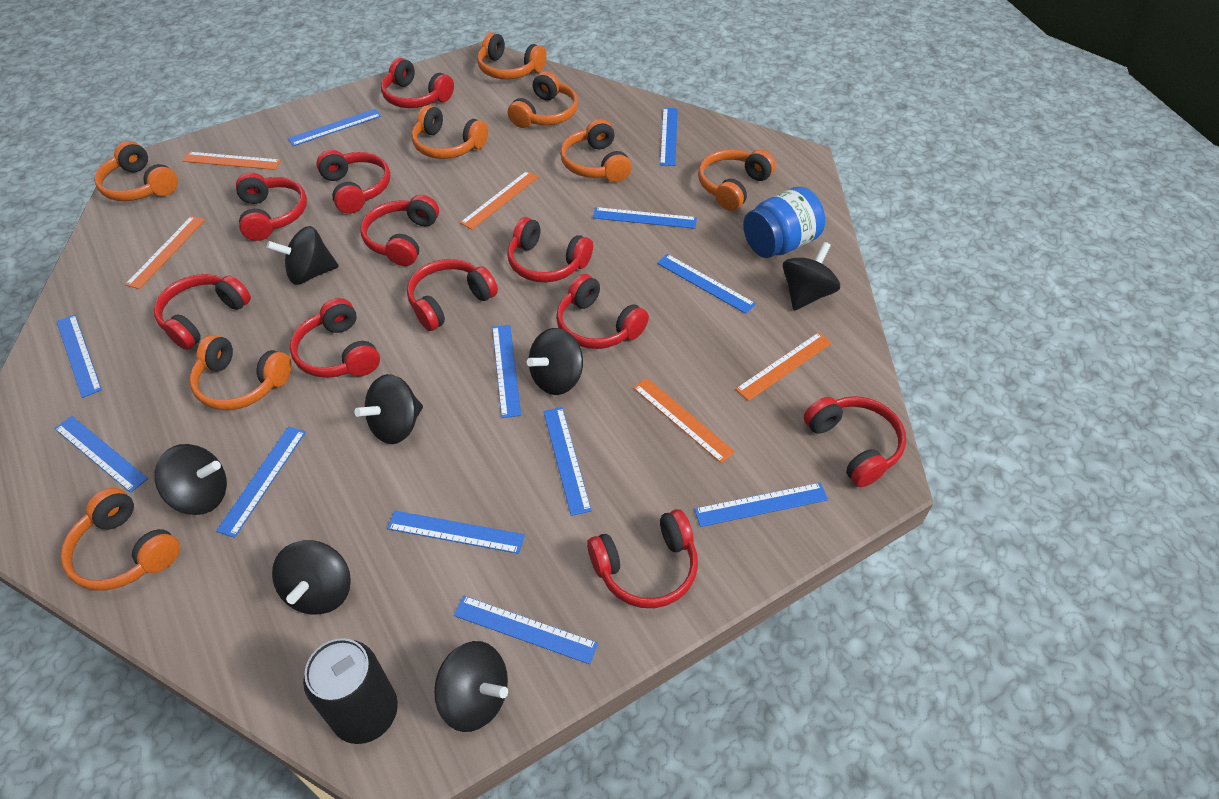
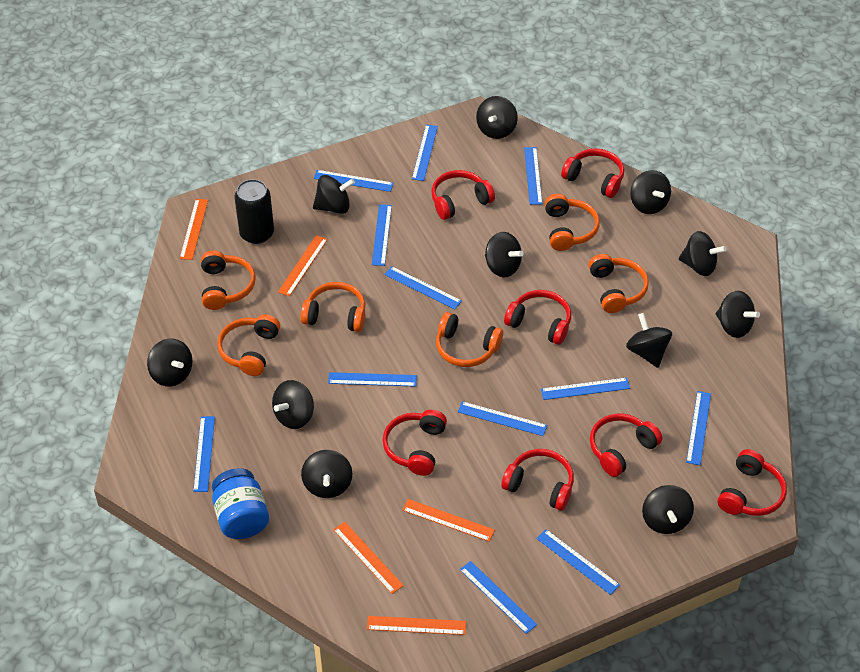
black spinning top: [154,444,227,515] [267,226,339,285] [272,540,351,614] [354,374,423,444] [434,641,508,732] [527,328,583,395] [783,242,840,311] = 7 -> [147,339,193,387] [272,380,314,429] [301,450,352,498] [313,175,355,214] [476,96,518,139] [485,232,524,278] [626,313,672,368] [630,170,671,214] [642,485,694,534] [679,231,727,276] [716,291,760,338] = 11
orange headphones: [61,488,180,590] [94,141,178,201] [189,335,292,410] [412,105,488,159] [477,32,547,79] [508,71,578,128] [560,119,632,182] [698,149,775,211] = 8 -> [201,250,256,310] [217,314,280,376] [301,282,365,332] [436,312,503,367] [545,194,600,251] [588,254,649,313] = 6
red headphones: [154,274,251,350] [236,172,307,241] [290,298,380,378] [316,150,390,214] [361,195,439,266] [381,58,454,108] [407,259,498,331] [507,217,593,282] [556,274,649,349] [587,509,698,608] [804,396,906,487] = 11 -> [383,410,447,476] [431,170,495,220] [502,449,574,511] [504,290,571,345] [561,148,624,198] [590,413,663,477] [717,449,787,516] = 7

